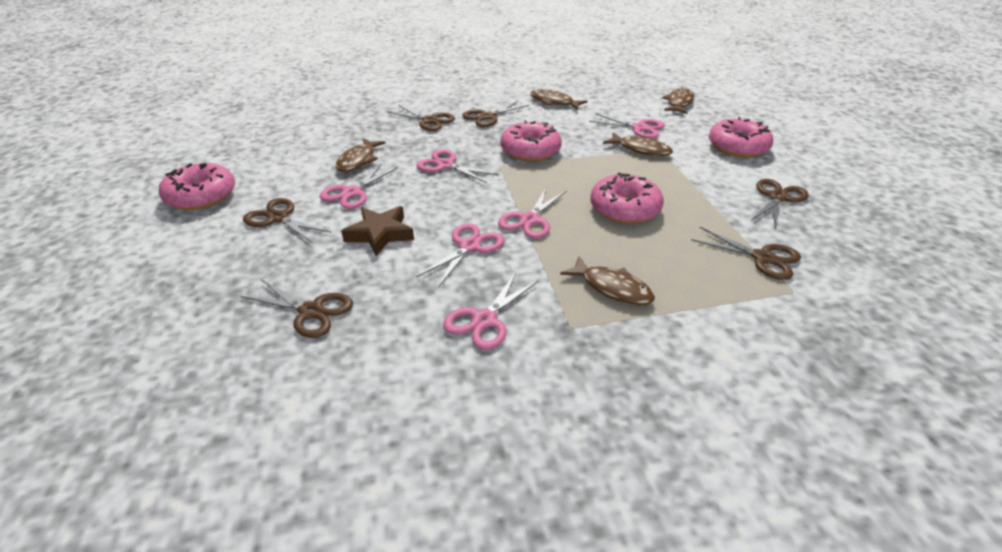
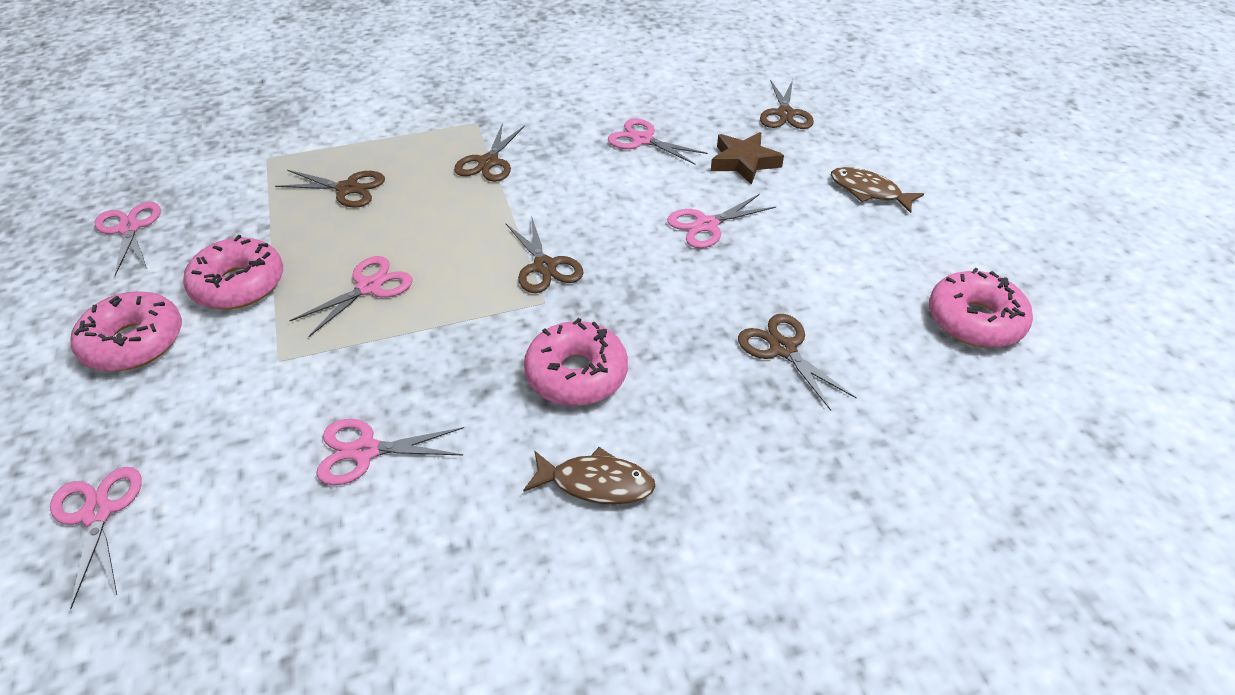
brown fish: [336,138,386,172] [530,89,587,110] [560,256,655,305] [603,132,673,156] [662,87,694,114] = 5 -> [523,447,656,505] [831,167,924,213] = 2
brown scissors: [241,279,353,338] [243,198,332,243] [387,105,455,131] [462,101,529,127] [691,227,801,280] [751,179,809,229] = 6 -> [275,170,385,208] [454,125,525,182] [506,215,583,293] [738,314,857,411] [760,80,814,129] = 5

